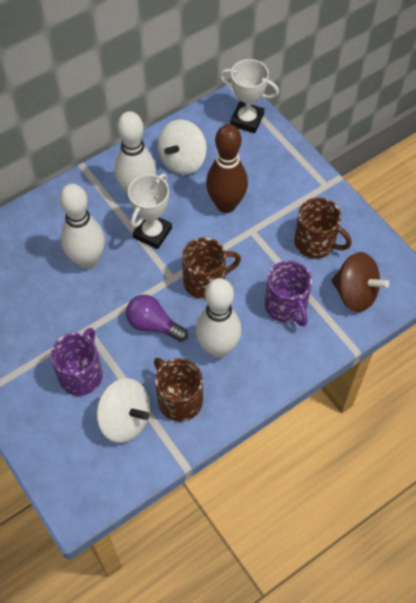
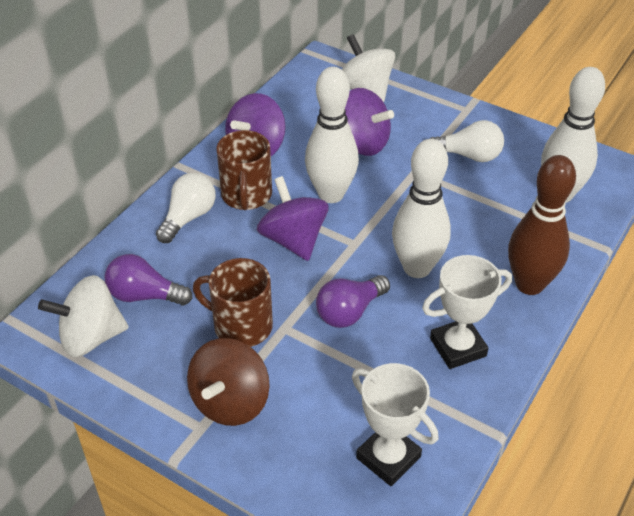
brown mug: [154,358,203,422] [182,237,241,299] [294,197,352,259] = 3 -> [193,258,273,347] [216,130,272,210] = 2
purple light bulb: [126,295,188,342] = 1 -> [105,254,193,305] [316,275,390,328] = 2
purple mug: [50,328,103,396] [265,260,312,326] = 2 -> none = 0
purple spinning top: none = 0 -> [225,93,286,156] [257,176,329,261] [345,88,394,156] = 3
white light bulb: none = 0 -> [156,173,216,243] [430,120,504,162] = 2

